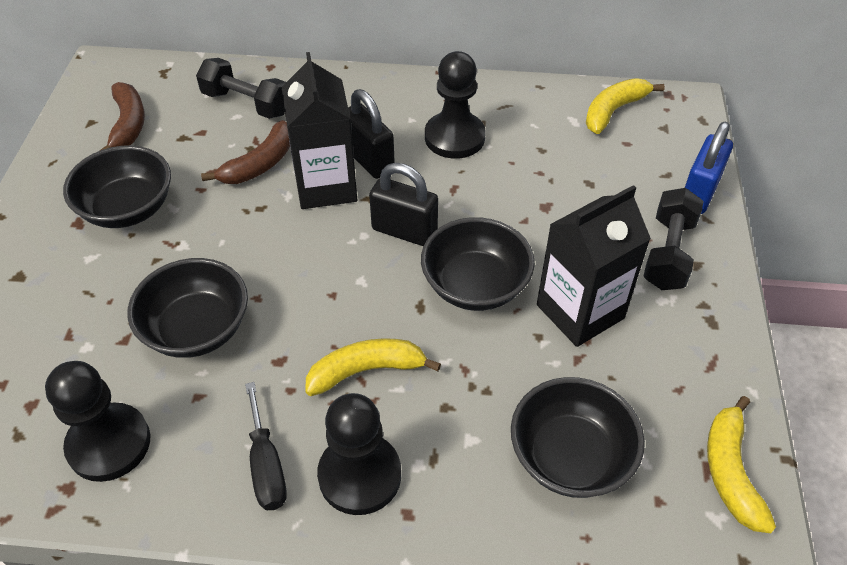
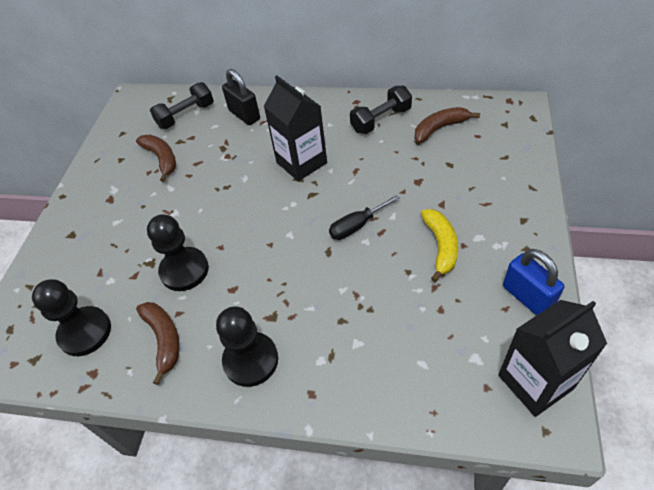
black bowl: [63,145,171,228] [127,258,248,358] [421,217,535,311] [511,377,645,498] = 4 -> none = 0
black padlock: [348,89,395,179] [369,163,438,246] = 2 -> [222,69,260,125] = 1
brown banana: [99,82,145,151] [201,120,290,184] = 2 -> [136,135,176,182] [136,302,180,385] [414,107,480,143] = 3
yellow banana: [305,338,441,396] [586,78,665,134] [707,396,776,533] = 3 -> [421,209,458,282] = 1

